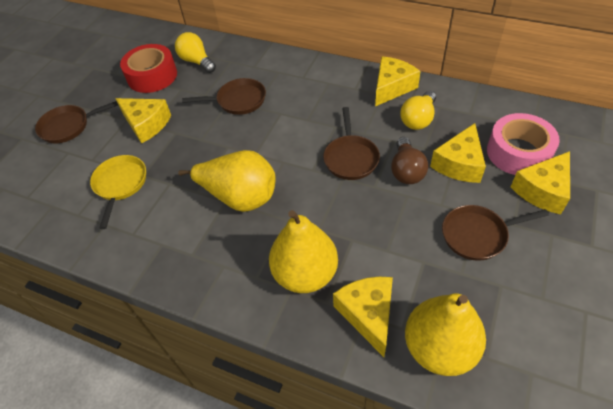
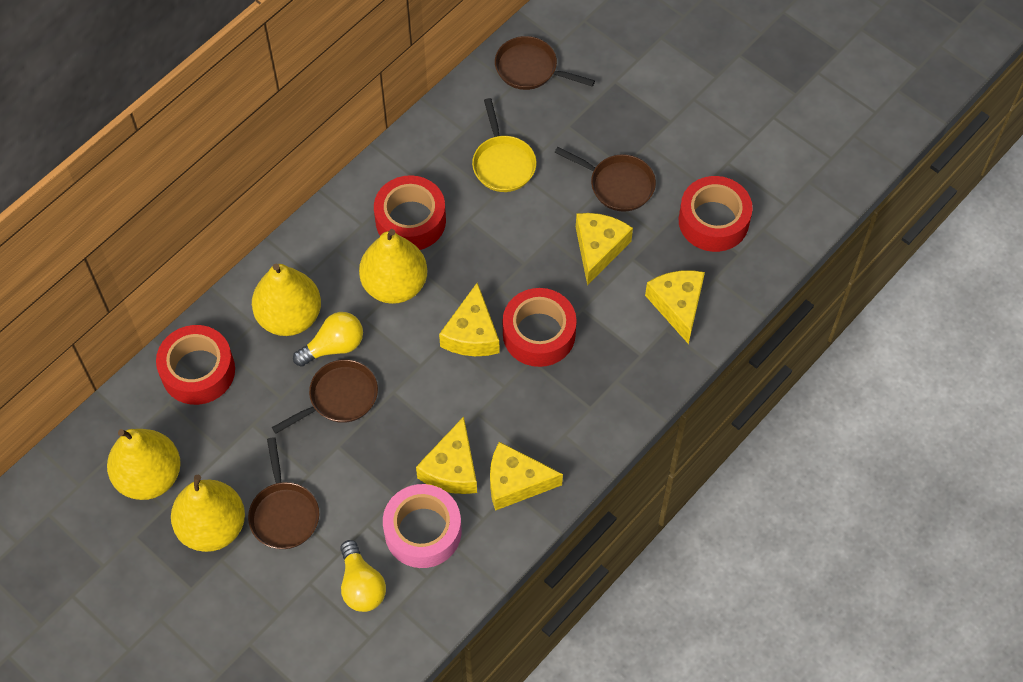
brown light bulb: [391,137,428,184] = 1 -> none = 0
red tape: [120,44,177,93] = 1 -> [156,325,235,405] [374,175,446,250] [503,288,577,367] [679,176,753,252] = 4
yellow pear: [178,150,276,212] [269,210,338,293] [405,293,486,376] = 3 -> [107,429,181,500] [171,475,245,552] [252,264,321,336] [359,229,428,304] = 4

